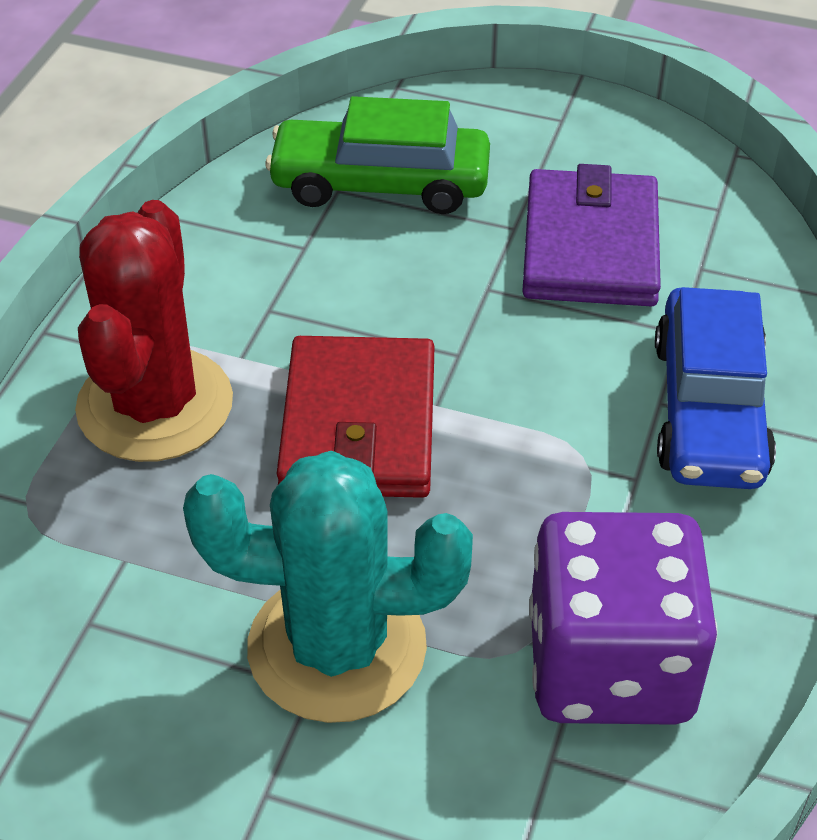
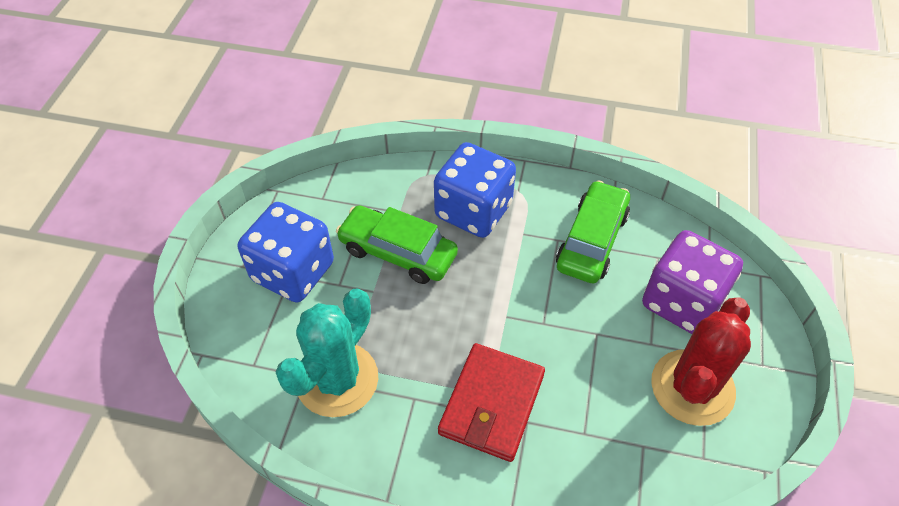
blue car: [655,287,776,489] = 1 -> none = 0
blue dice: none = 0 -> [238,202,334,303] [434,142,516,238] = 2
green car: [265,96,490,214] = 1 -> [336,205,458,284] [556,180,630,283] = 2
purple wallet: [522,164,661,306] = 1 -> none = 0

